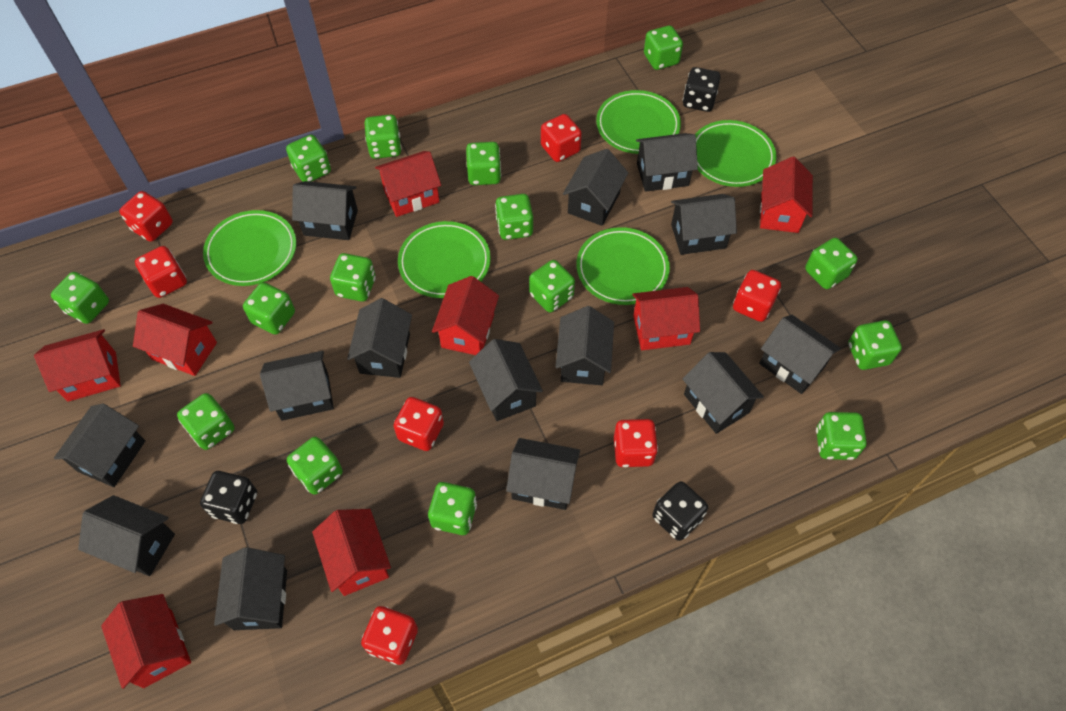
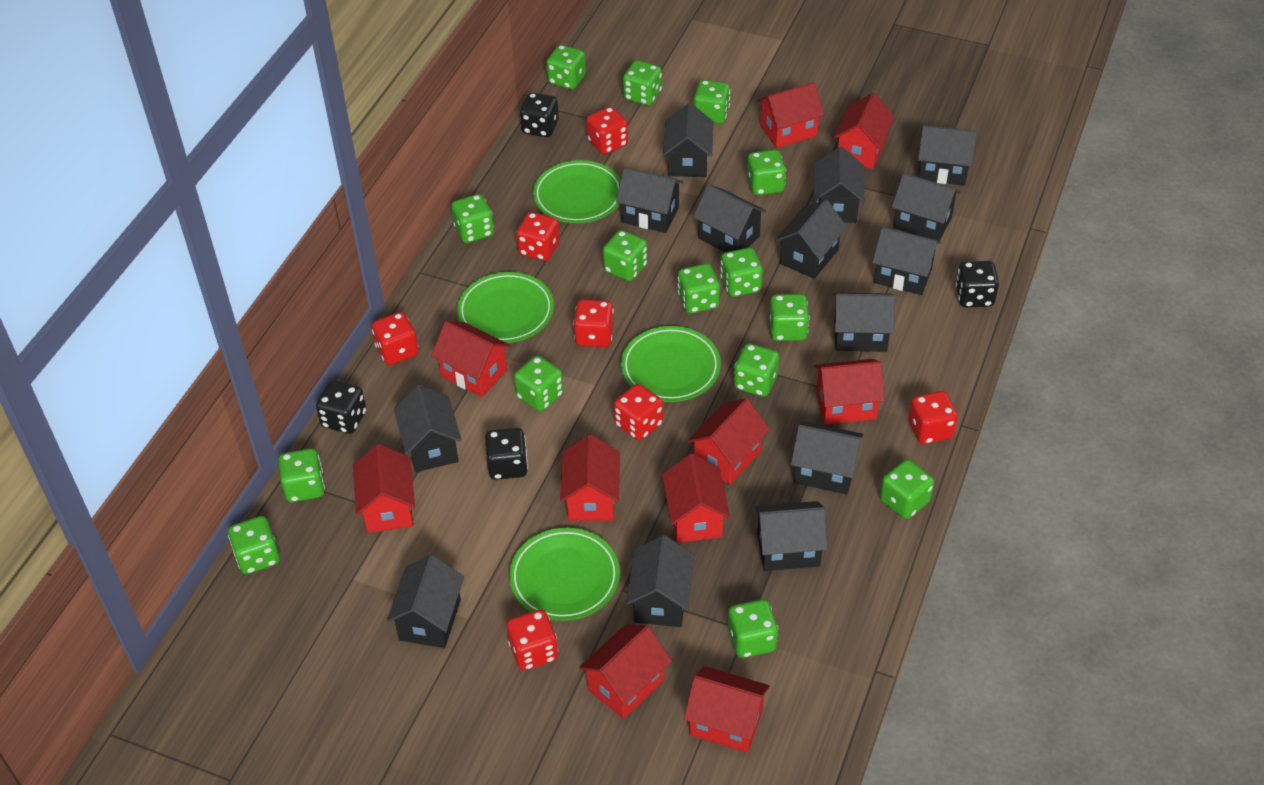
black dice: [200,471,257,524] [653,481,708,541] [683,67,721,112] = 3 -> [316,381,366,434] [485,428,528,480] [520,93,559,137] [956,261,999,307] = 4
green plate: [203,210,296,286] [398,221,491,298] [576,227,670,305] [596,90,681,154] [695,120,776,187] = 5 -> [457,272,554,343] [509,528,620,621] [533,160,621,223] [621,326,721,402] = 4
red house: [34,329,121,402] [101,594,191,689] [133,304,217,376] [312,509,391,596] [375,151,441,217] [432,276,499,355] [632,287,700,350] [760,157,813,233] = 8 -> [353,444,415,533] [431,321,511,397] [560,434,620,521] [579,624,672,719] [662,454,730,543] [684,666,770,753] [688,398,770,485] [757,82,824,148] [814,359,885,425] [833,93,895,169] = 10

